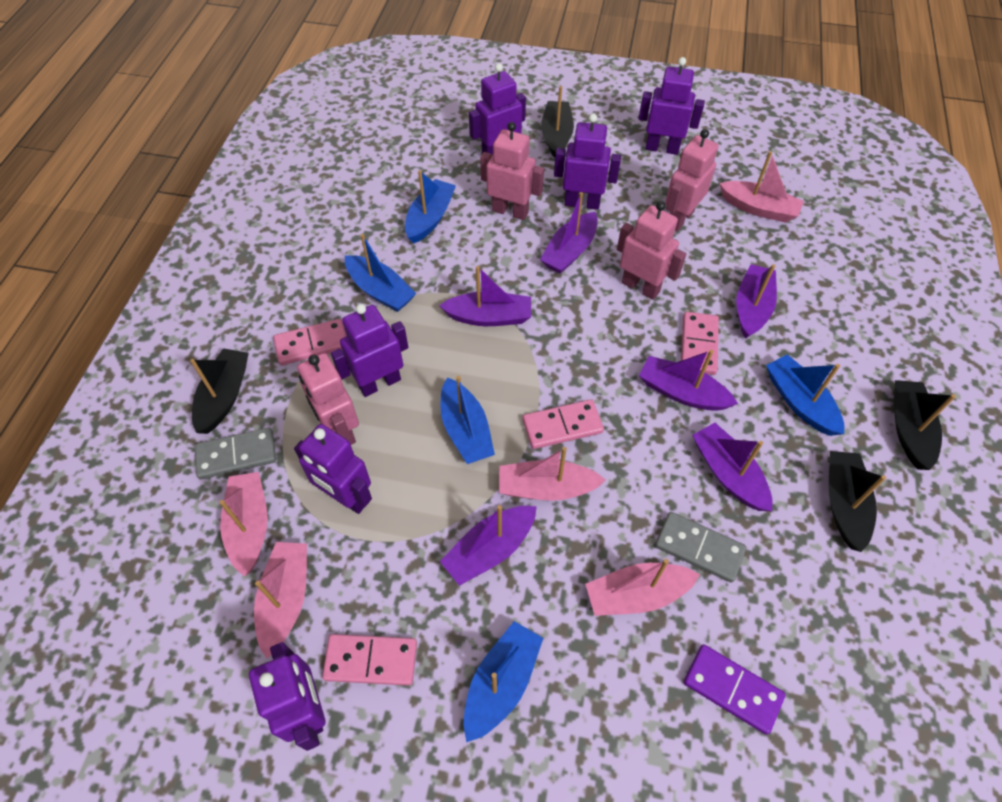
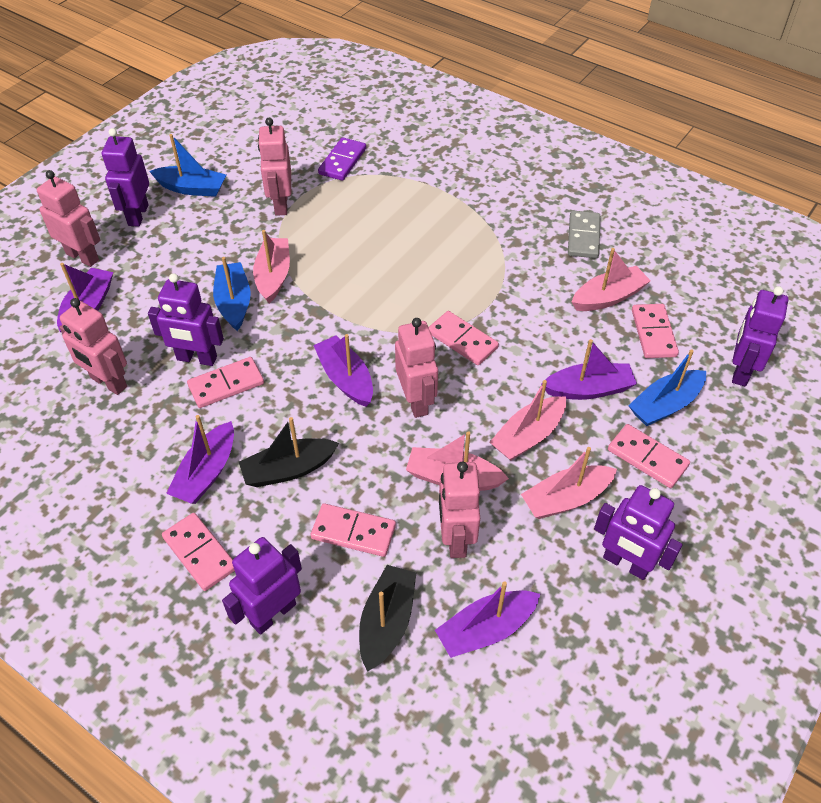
black boat: [190,348,249,434] [541,86,574,158] [829,451,886,552] [894,380,956,470] = 4 -> [239,417,339,487] [359,565,416,672] = 2
blue boat: [345,234,416,312] [405,170,456,244] [440,376,495,464] [463,621,543,742] [766,354,844,436] = 5 -> [149,134,226,197] [213,257,251,331] [628,349,706,426] = 3
grey domino: [195,428,276,479] [655,512,746,583] = 2 -> [568,211,600,258] = 1
pink domino: [273,319,346,365] [322,634,417,686] [523,399,604,449] [681,312,719,375] = 4 -> [162,513,235,591] [187,357,264,408] [311,503,396,557] [429,311,499,365] [608,424,690,488] [632,304,679,358] = 6
pink robot: [297,353,359,445] [480,122,544,220] [617,201,686,300] [665,129,719,231] = 4 -> [37,170,100,267] [59,298,127,395] [258,118,291,216] [395,318,438,418] [439,461,480,558] = 5
purple boat: [439,266,531,326] [440,505,537,586] [540,192,598,274] [639,350,738,411] [692,423,773,511] [736,264,777,339] = 6 -> [57,263,113,333] [166,415,234,504] [313,334,373,407] [435,581,540,658] [541,339,637,400] = 5
purple robot: [249,642,326,751] [294,424,372,514] [331,304,408,397] [469,63,526,155] [554,113,621,210] [638,57,705,155] = 6 -> [102,128,149,227] [148,273,224,366] [222,537,302,635] [594,485,683,580] [732,286,788,386] = 5

